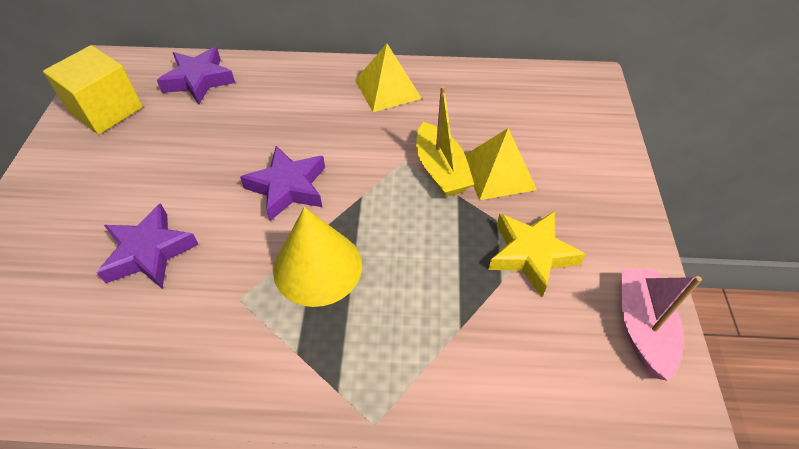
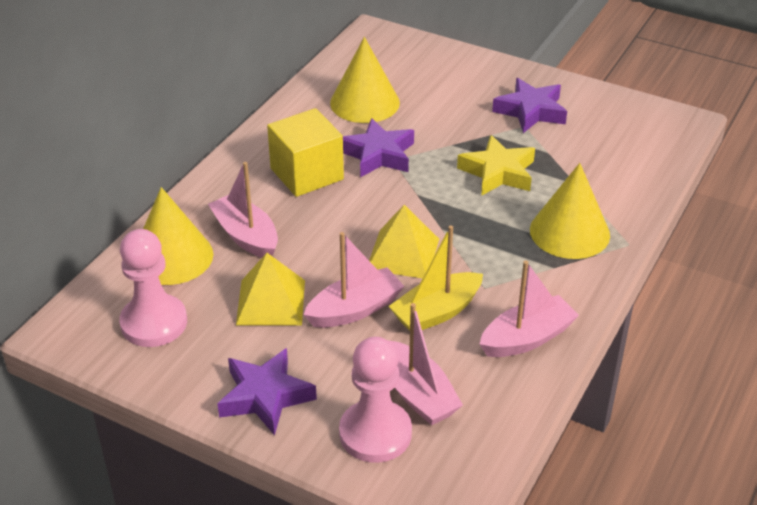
pink boat: [621,268,702,381] = 1 -> [208,162,278,258] [303,232,404,328] [387,303,463,425] [480,261,579,357] = 4
pink pawn: none = 0 -> [119,229,187,347] [339,337,412,463] = 2
yellow cone: [273,207,362,307] = 1 -> [143,187,213,285] [330,37,400,123] [530,163,610,259] = 3

